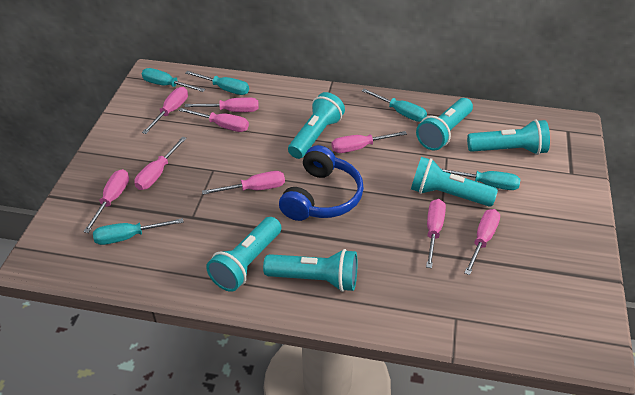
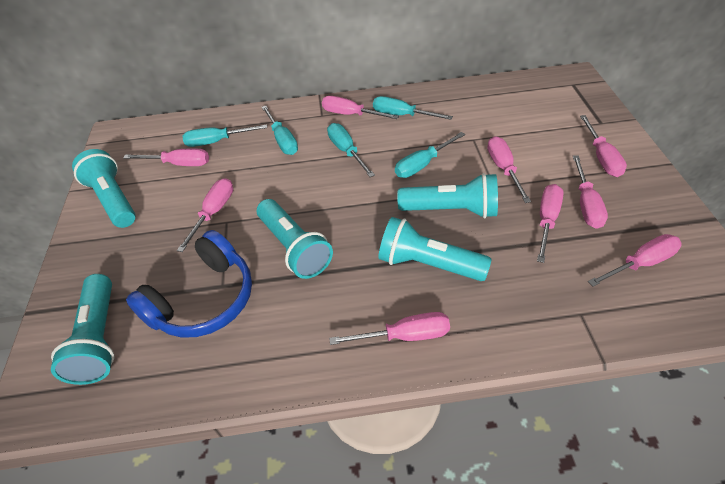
turquoise flashlight: [206,217,281,292] [263,249,358,292] [288,92,345,159] [411,157,498,207] [416,98,473,150] [467,119,550,155] = 6 -> [51,274,115,385] [72,149,136,228] [257,199,333,279] [378,217,492,281] [397,173,498,218] = 5

